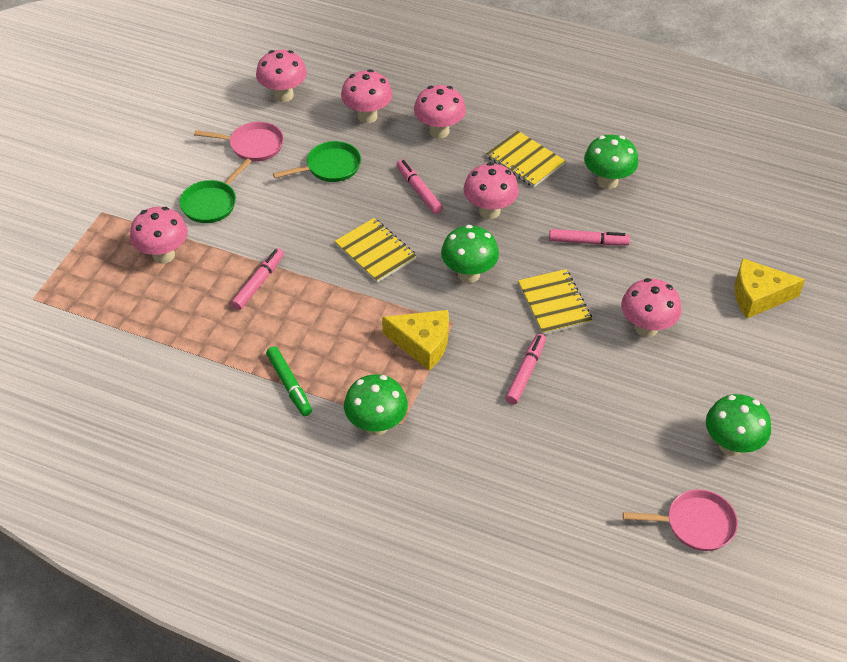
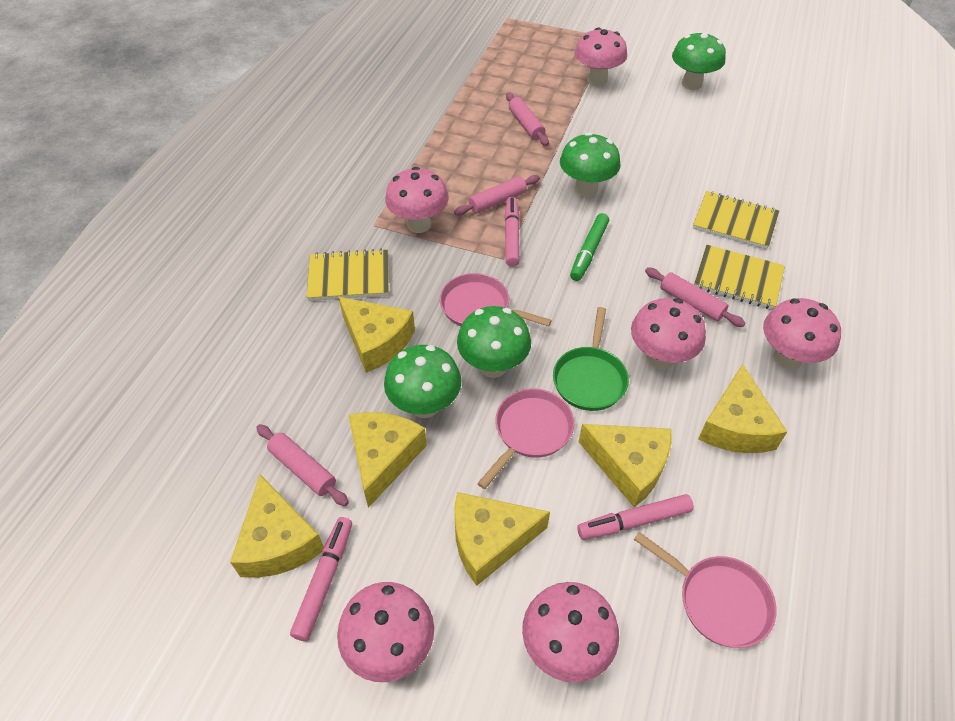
green pan: [180,158,252,223] [273,141,361,182] = 2 -> [553,307,629,411] = 1
pink marker: [231,248,284,310] [396,160,443,214] [505,334,546,404] [549,229,630,246] = 4 -> [290,517,352,641] [504,197,520,267] [577,494,694,540] = 3
pink pan: [194,122,284,162] [623,489,738,551] = 2 -> [440,273,552,327] [477,389,574,489] [634,532,777,648] = 3
pink rolling pin: none = 0 -> [256,424,349,506] [454,175,540,216] [506,92,549,146] [645,267,746,327] = 4
yellow cheese: [382,310,449,371] [735,258,805,318] = 2 -> [230,474,324,578] [339,297,415,373] [349,412,427,508] [454,492,550,586] [579,424,672,507] [698,364,787,453] = 6

